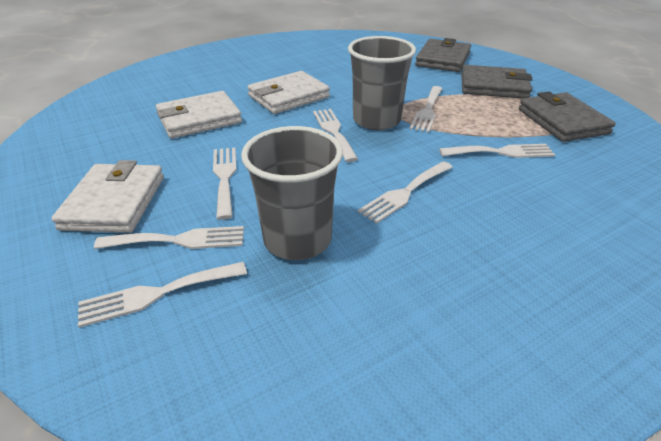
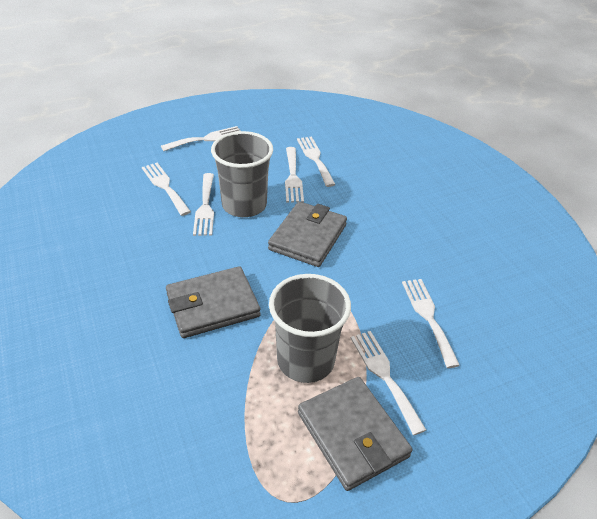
white wallet: [51,160,164,233] [156,91,242,139] [247,71,330,114] = 3 -> none = 0

